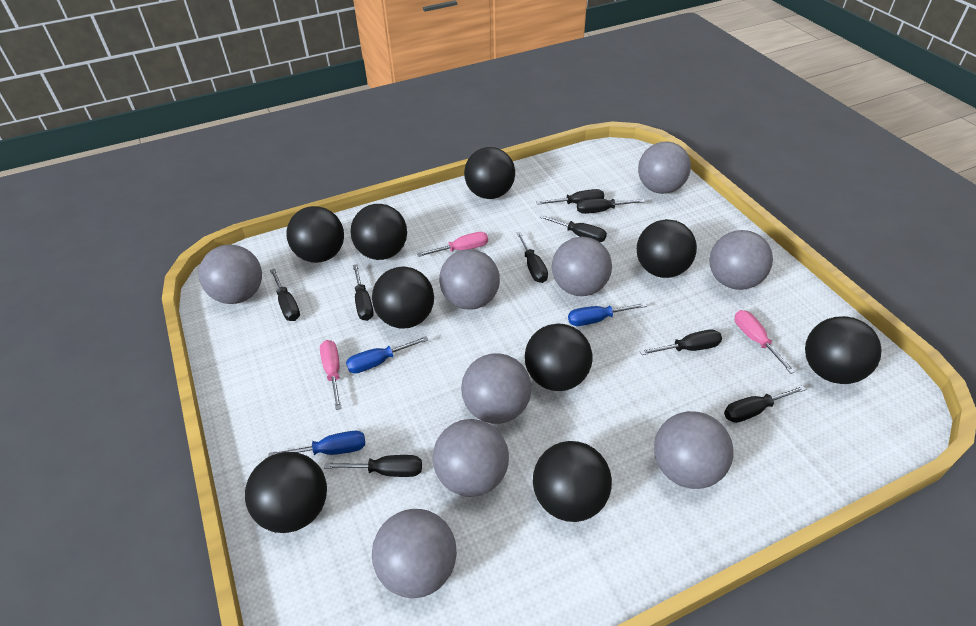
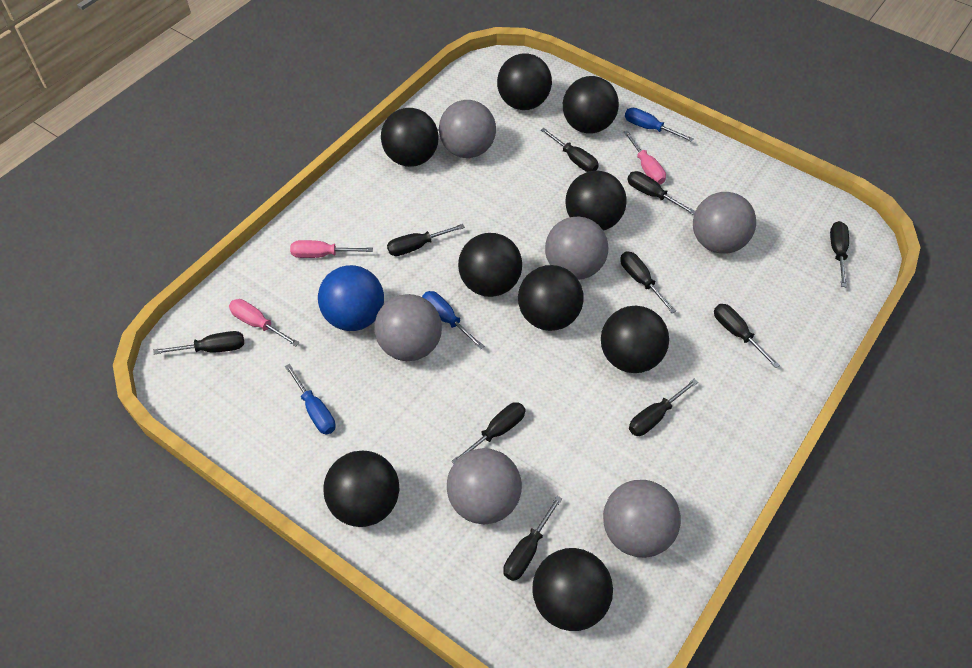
black screwdriver: [270,269,300,321] [324,455,422,477] [353,264,374,321] [516,232,548,283] [536,189,604,205] [539,215,607,242] [577,198,645,214] [640,329,722,355] [724,385,806,423] = 9 -> [154,331,244,354] [387,224,465,256] [452,402,525,463] [503,496,562,581] [541,128,599,172] [621,252,676,313] [627,171,695,215] [629,379,698,436] [714,304,780,368] [830,221,849,287] = 10
blue ball: none = 0 -> [318,265,384,331] = 1
grey ball: [199,245,262,304] [372,509,457,598] [433,419,509,497] [439,249,500,310] [461,353,531,424] [552,236,612,296] [638,142,691,194] [654,411,734,489] [709,230,773,290] = 9 -> [374,294,442,361] [439,100,496,158] [447,448,522,524] [545,217,608,280] [603,480,681,558] [693,192,756,254] = 6

